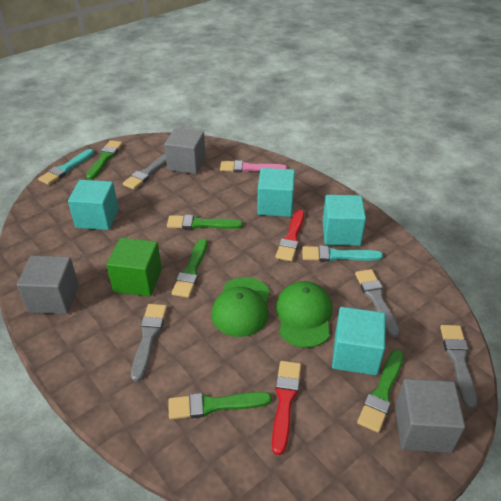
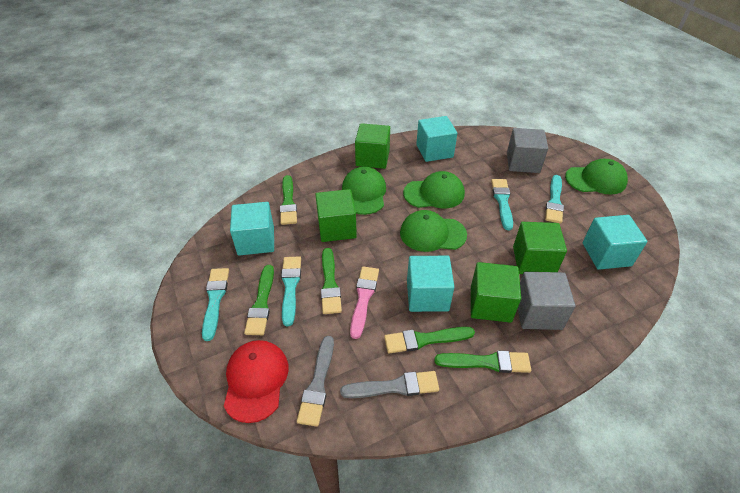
green cap: [211,277,270,337] [276,281,333,348] = 2 -> [342,167,386,215] [400,210,467,252] [403,171,465,208] [565,159,628,195] = 4
green cube: [107,238,162,297] = 1 -> [315,189,357,242] [355,123,390,169] [471,262,521,323] [513,222,567,274] = 4
grey brush: [123,154,167,189] [131,304,167,382] [355,269,400,337] [440,325,477,408] = 4 -> [297,336,334,427] [340,371,439,398] = 2
grey cube: [17,256,79,314] [164,128,206,174] [395,379,465,453] = 3 -> [507,128,548,173] [518,272,576,330] = 2
red brush: [272,361,301,455] [276,209,304,262] = 2 -> none = 0
red cap: none = 0 -> [224,340,288,423] = 1
turquoise brush: [38,149,94,185] [302,245,383,262] = 2 -> [202,268,229,341] [281,256,301,326] [491,179,513,230] [545,175,564,224] = 4

